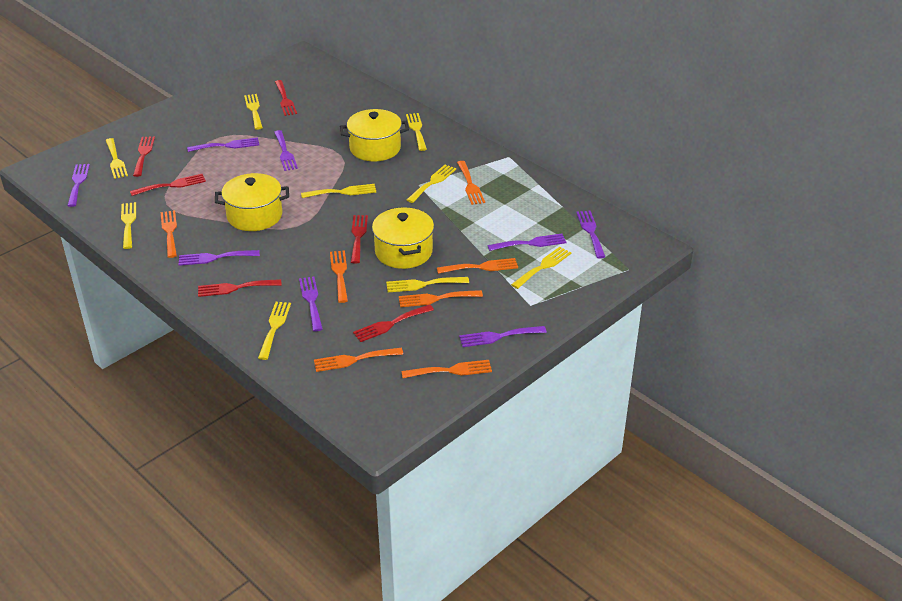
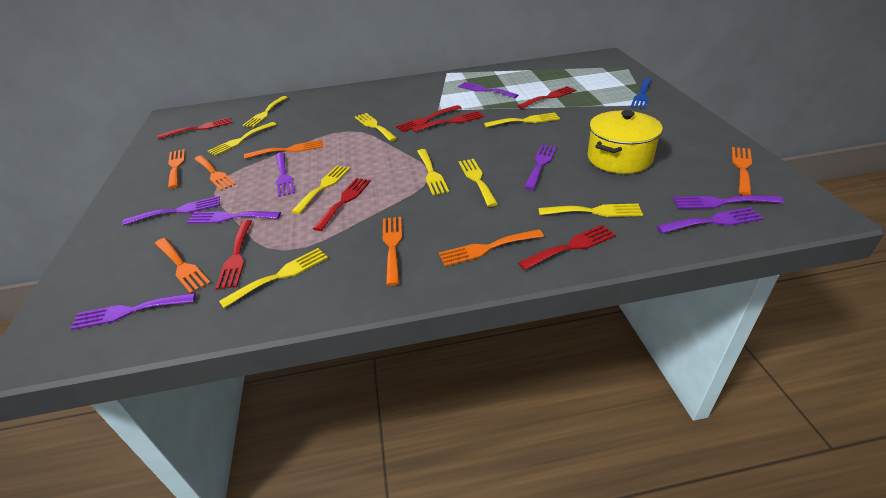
blue fork: none = 0 -> [631,78,651,109] = 1
red fork: [130,174,206,196] [133,136,155,177] [198,279,282,297] [275,80,297,116] [351,215,368,264] [353,304,434,342] = 6 -> [157,117,232,139] [215,220,252,290] [313,178,371,231] [396,105,461,132] [412,111,484,132] [518,86,576,109] [518,225,616,270] = 7
yellow pot: [215,173,289,231] [340,109,409,161] [372,207,434,269] = 3 -> [588,110,663,174] = 1

